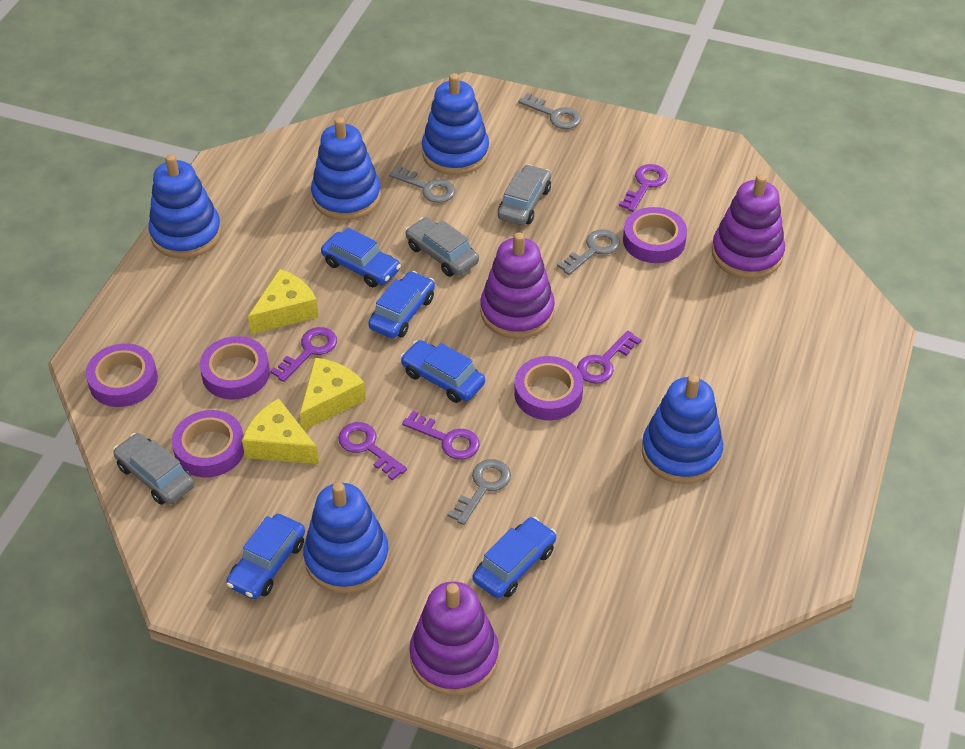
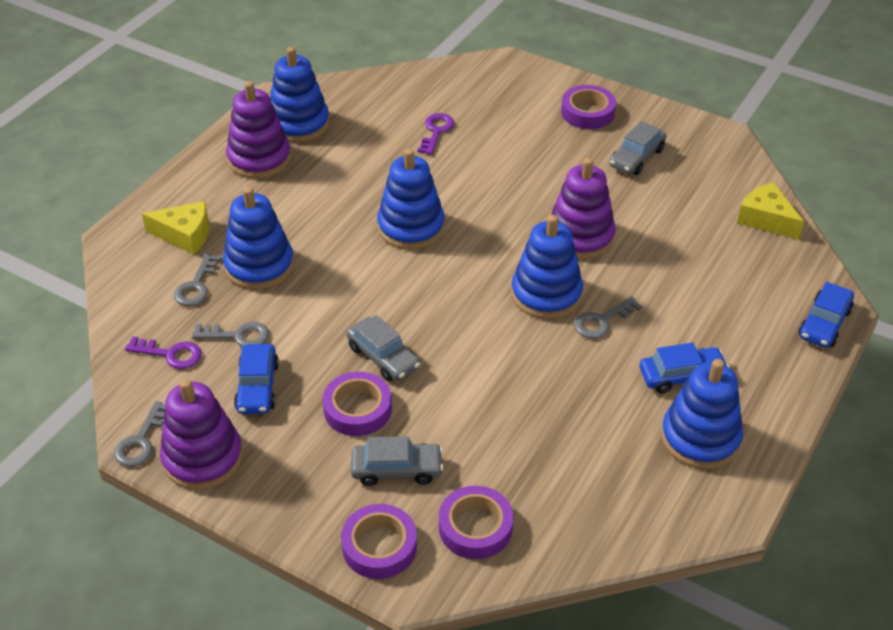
blue car: [226,514,305,599] [321,227,401,287] [368,271,435,339] [400,340,485,403] [473,517,557,598] = 5 -> [234,344,279,414] [640,342,729,393] [799,282,854,348] = 3
purple key: [270,327,337,382] [338,422,407,481] [402,411,480,460] [577,331,641,384] [619,164,668,212] = 5 -> [125,336,202,369] [418,113,454,155] = 2
purple tape: [86,343,158,407] [172,410,244,478] [200,336,270,400] [514,356,583,420] [623,207,687,263] = 5 -> [323,372,392,436] [341,504,417,579] [439,486,513,559] [561,85,616,129] = 4
yellow cheese: [242,398,319,464] [248,269,318,334] [300,358,366,430] = 3 -> [142,201,209,255] [737,182,804,240] = 2

